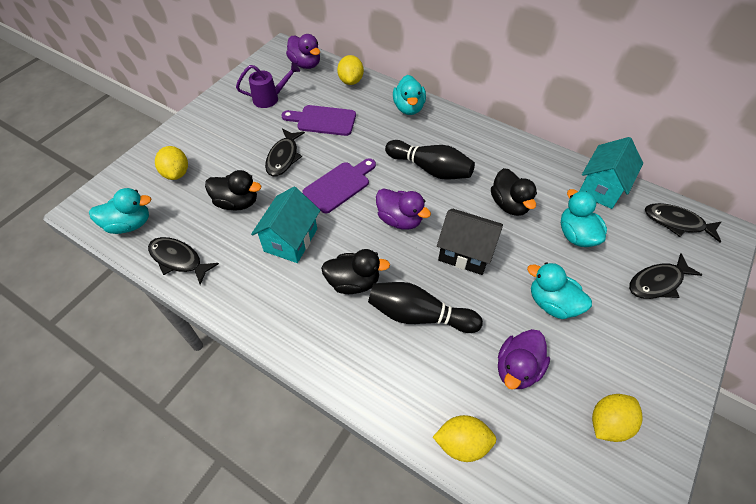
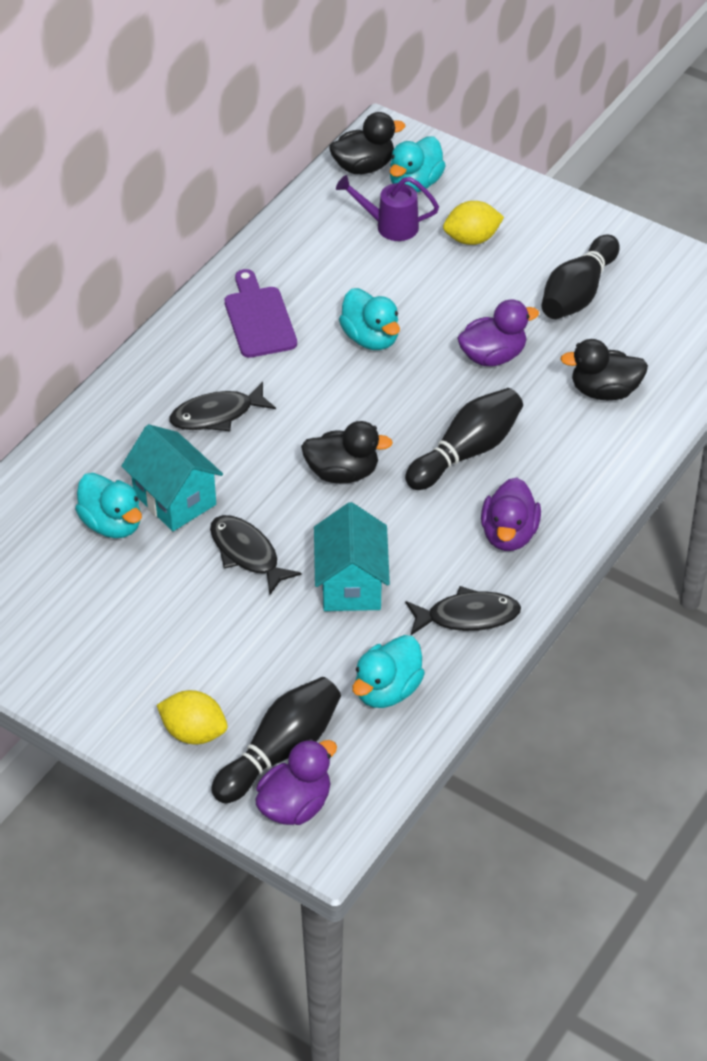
black bowling pin: [368,282,483,333] [385,140,475,180] = 2 -> [211,677,341,803] [405,388,523,490] [541,235,620,319] = 3
black fish: [148,237,219,285] [265,128,305,177] [629,253,702,299] [645,203,722,242] = 4 -> [169,382,276,431] [210,515,302,595] [405,586,521,635] = 3
black house: [437,209,503,275] = 1 -> none = 0
purple cutting board: [281,105,356,136] [303,158,376,213] = 2 -> [225,269,297,358] = 1
yellow lemon: [155,146,188,180] [337,55,364,85] [433,415,496,462] [592,394,643,442] = 4 -> [157,690,228,745] [443,201,504,245] = 2

